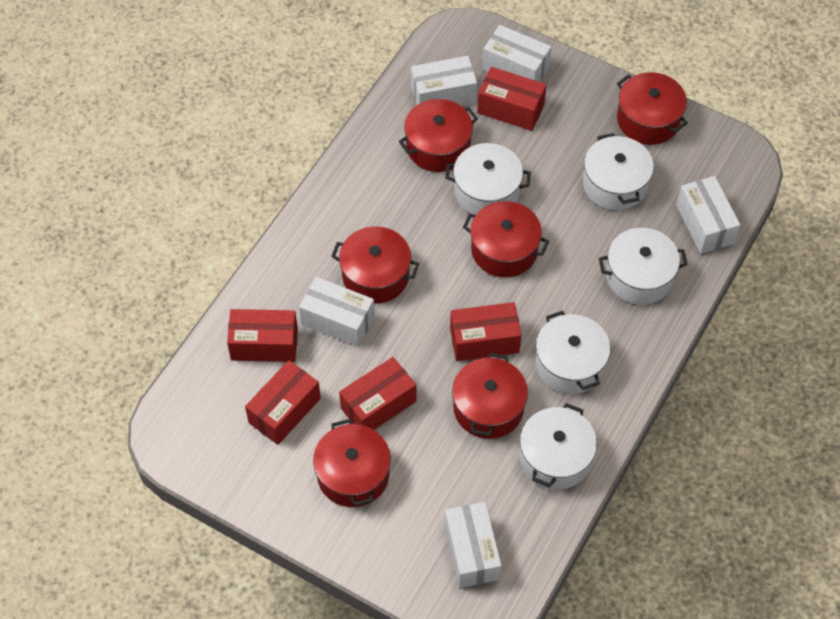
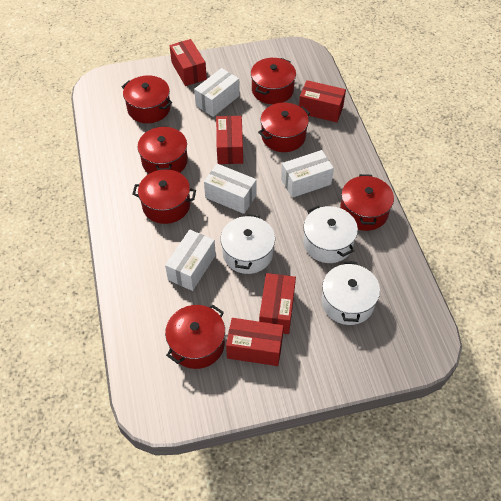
red pot: [313,419,391,507] [331,227,419,303] [399,99,478,172] [452,353,528,439] [463,201,549,277] [617,72,688,145] = 6 -> [122,75,172,123] [132,169,196,224] [137,126,188,174] [165,305,225,369] [251,58,296,104] [258,103,310,152] [340,174,394,231] = 7
white box: [299,277,375,347] [411,56,477,106] [445,502,502,588] [482,25,551,82] [676,176,740,254] = 5 -> [165,230,216,291] [194,68,240,117] [204,164,257,214] [281,150,334,198] = 4
white pot: [445,143,531,215] [520,403,597,490] [535,311,610,394] [583,133,654,210] [599,228,688,305] = 5 -> [221,214,275,274] [303,206,358,263] [321,261,380,325] = 3

